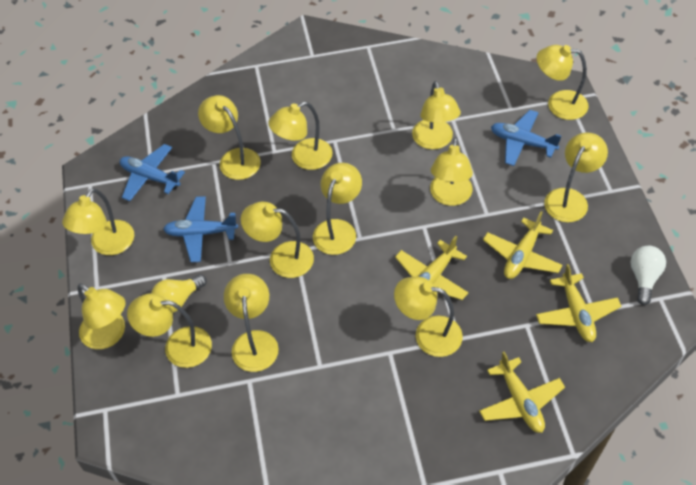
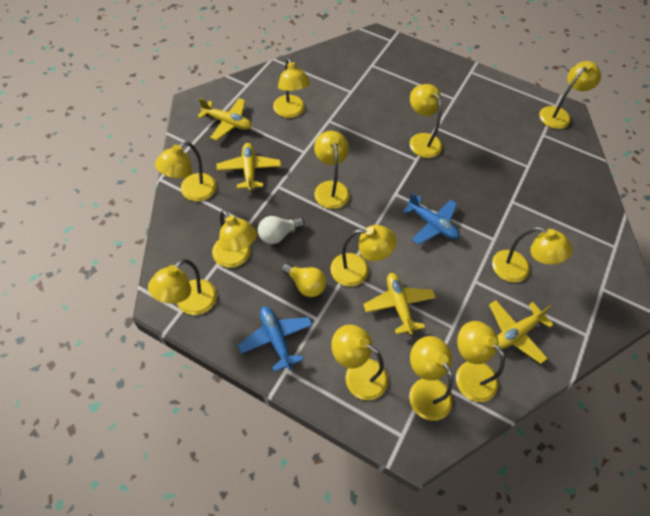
blue plane: [120,144,185,201] [163,196,238,262] [491,110,562,166] = 3 -> [238,306,312,372] [403,193,460,245] = 2
yellow lamp: [62,188,134,255] [77,283,126,349] [127,293,212,368] [198,95,261,180] [224,274,279,372] [241,202,314,278] [268,102,333,170] [313,163,362,255] [394,276,463,357] [412,81,461,149] [430,137,473,206] [537,45,589,120] [544,132,608,222] = 13 -> [148,259,217,315] [155,141,217,201] [212,210,257,268] [273,58,310,118] [314,131,350,209] [330,225,396,286] [331,324,388,400] [409,336,453,421] [410,84,442,158] [456,321,505,402] [492,227,572,283] [539,61,601,129] = 12

